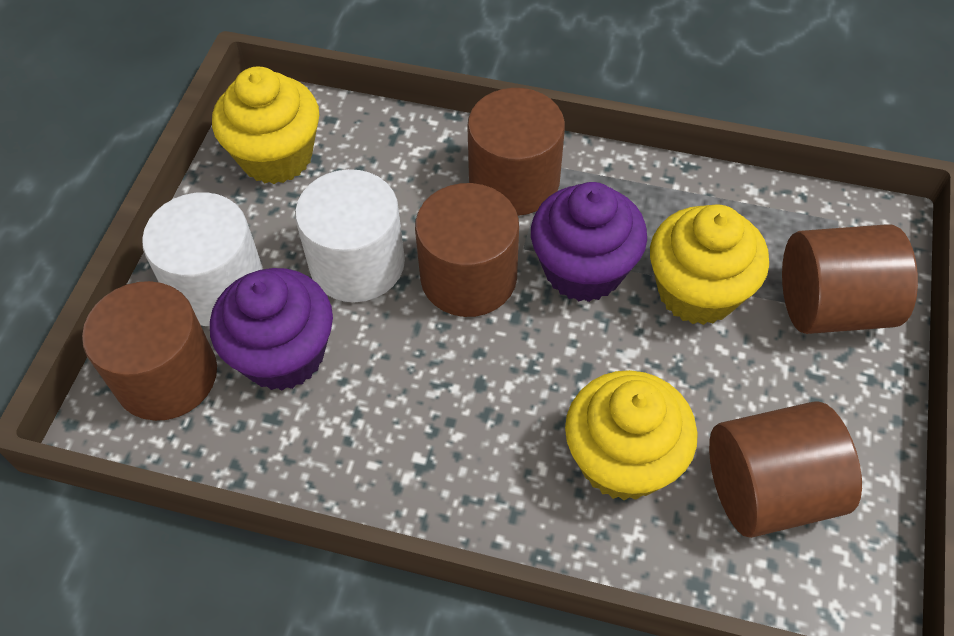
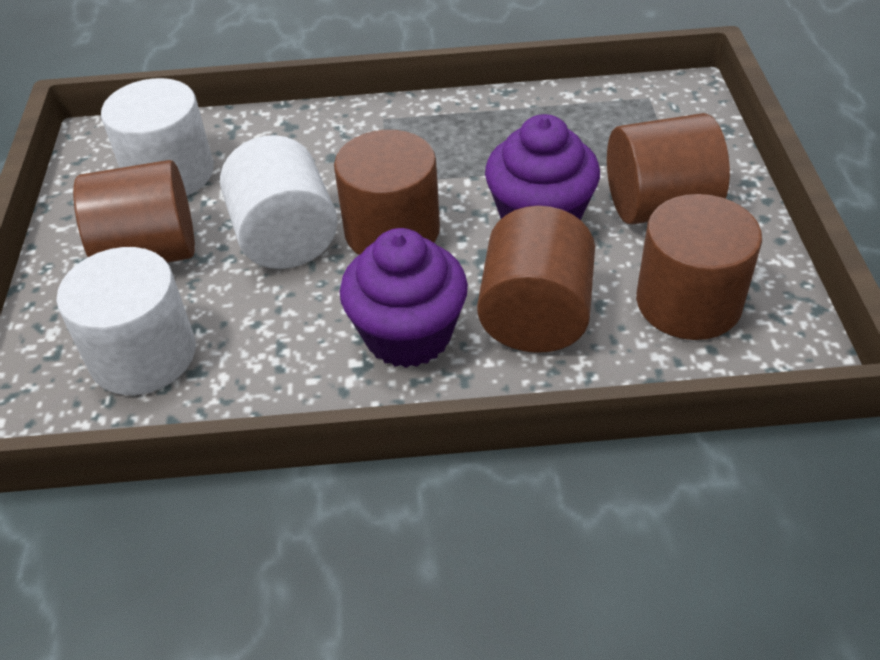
white cylinder: [142,192,263,326] [295,169,405,302] = 2 -> [56,247,196,395] [101,78,214,196] [220,135,338,269] = 3
yellow cupcake: [212,67,319,184] [565,370,698,501] [650,204,769,325] = 3 -> none = 0

